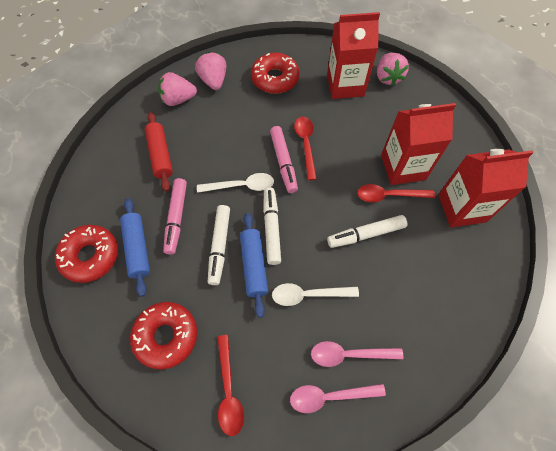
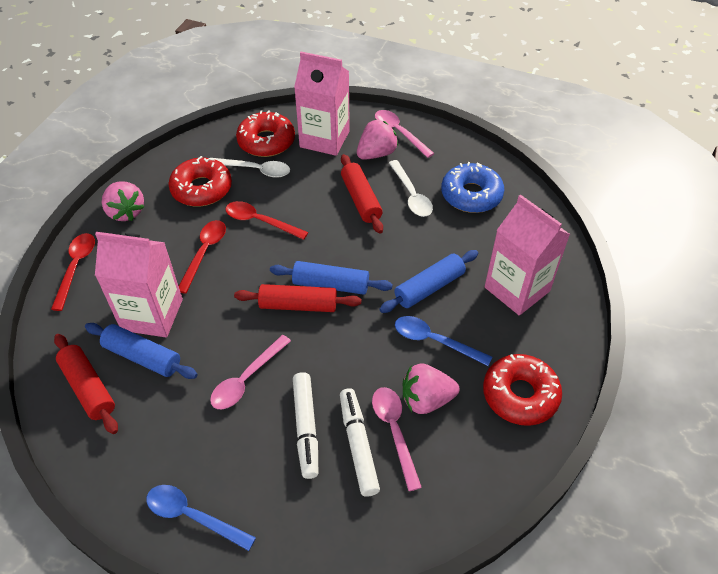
blue donut: none = 0 -> [441,162,504,213] = 1
blue rolling pin: [120,198,150,297] [240,213,268,318] = 2 -> [85,323,198,379] [270,261,393,295] [379,250,478,313] = 3
blue spoon: none = 0 -> [146,485,256,551] [395,316,492,366] = 2
pink carton: none = 0 -> [95,232,183,337] [294,52,350,156] [485,195,570,316] = 3
pink marker: [163,178,187,255] [270,126,298,193] = 2 -> none = 0
pink spoon: [290,384,386,413] [311,341,403,367] = 2 -> [210,335,291,409] [372,387,422,491] [375,110,435,158] = 3
red carton: [327,12,380,99] [381,103,456,185] [438,149,534,227] = 3 -> none = 0
red rolling pin: [145,112,173,192] = 1 -> [54,334,118,434] [234,284,361,312] [341,154,383,234] = 3
white marker: [208,205,230,285] [263,188,281,265] [327,215,407,248] = 3 -> [293,372,318,479] [340,388,380,497] = 2

